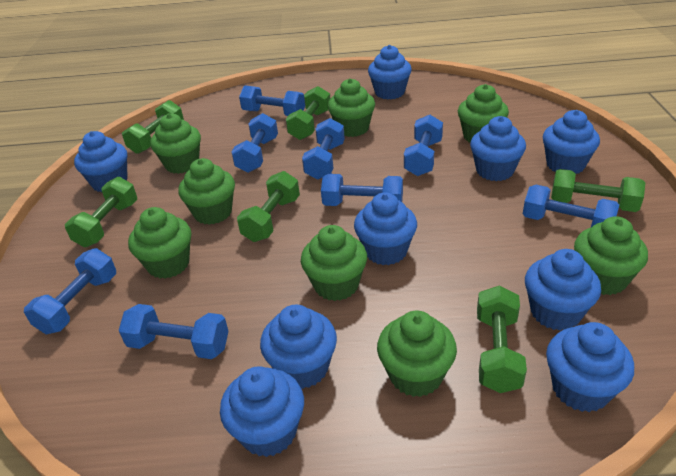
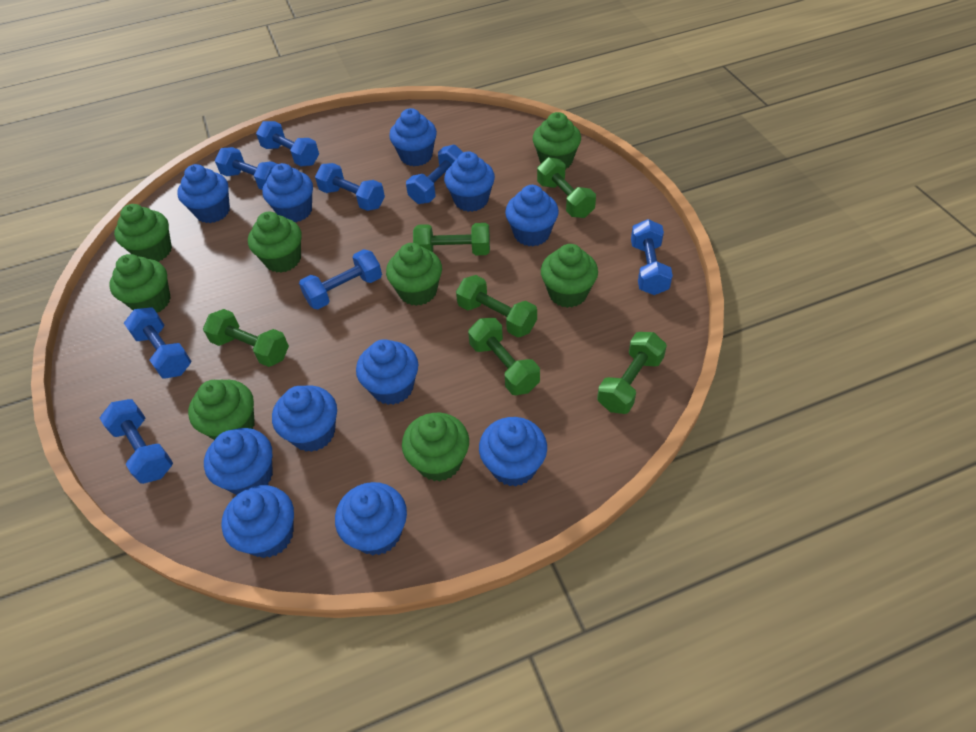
blue cupcake: [74,131,128,192] [220,366,304,457] [260,305,337,389] [354,192,417,265] [368,45,412,100] [470,116,526,181] [525,249,601,331] [543,110,600,174] [546,322,634,412] = 9 -> [177,164,230,223] [204,428,273,495] [221,485,294,558] [262,163,313,222] [272,386,337,452] [335,482,407,555] [356,339,418,405] [389,108,437,166] [444,151,495,212] [479,417,547,486] [505,185,559,246] = 11

